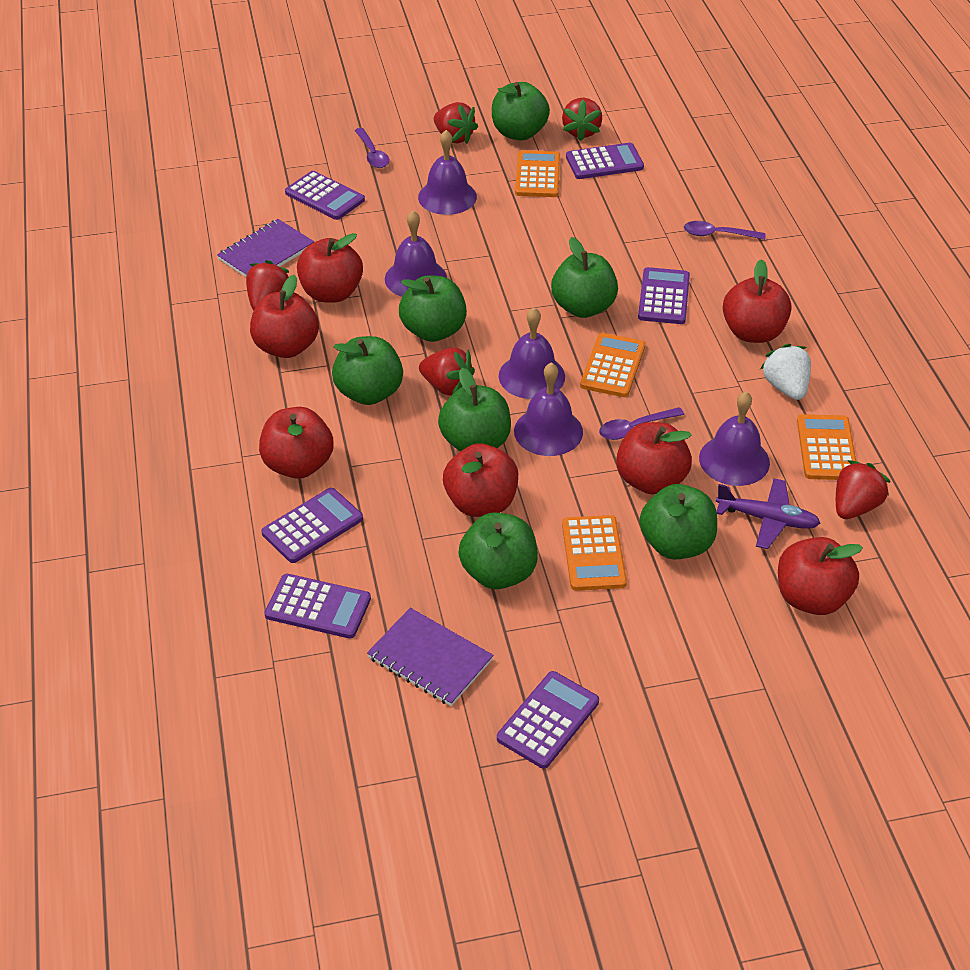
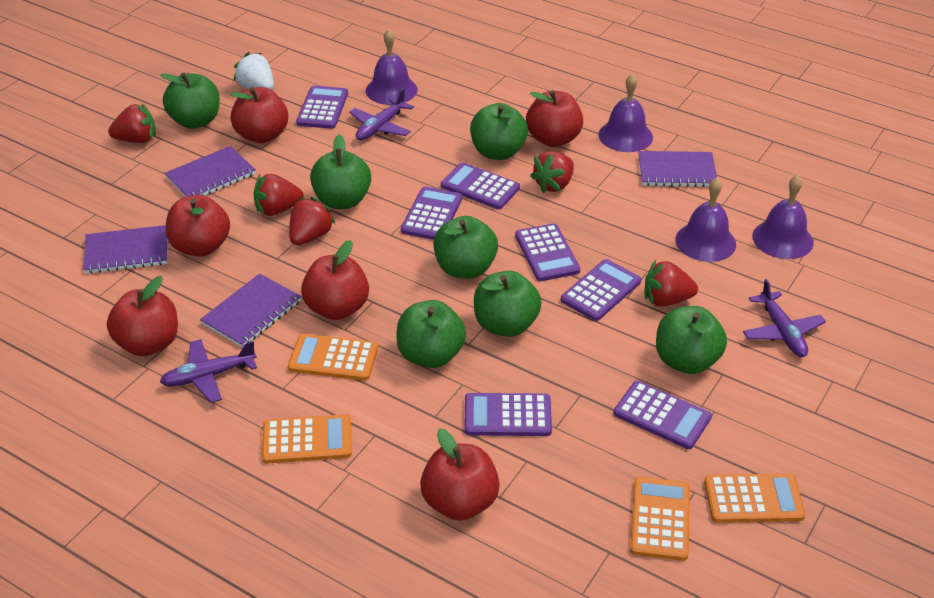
purple bell: [385,211,447,297] [418,130,477,215] [499,308,565,399] [514,362,583,456] [699,392,770,486] = 5 -> [366,29,418,105] [599,74,653,152] [676,178,736,262] [752,175,813,259] = 4
purple calculator: [261,488,363,563] [264,574,371,639] [285,171,365,220] [497,671,599,769] [566,143,644,179] [638,267,690,324] = 6 -> [296,86,348,129] [401,187,462,240] [441,162,520,209] [464,393,552,436] [515,223,580,281] [561,259,641,321] [614,381,712,449] = 7
purple notebook: [217,219,314,277] [367,608,494,706] = 2 -> [83,225,167,274] [165,146,256,197] [200,273,301,347] [638,151,717,187] = 4
purple plane: [716,478,820,549] = 1 -> [160,339,257,403] [349,88,414,140] [743,279,826,357] = 3
purple spoon: [355,128,390,168] [599,407,684,440] [684,221,766,240] = 3 -> none = 0
red apple: [250,275,319,358] [259,407,334,479] [297,233,363,303] [443,443,518,517] [616,422,692,495] [723,259,792,343] [778,537,863,615] = 7 -> [107,276,178,356] [166,195,230,256] [230,87,288,143] [301,240,369,320] [420,428,500,521] [526,90,583,147] = 6

